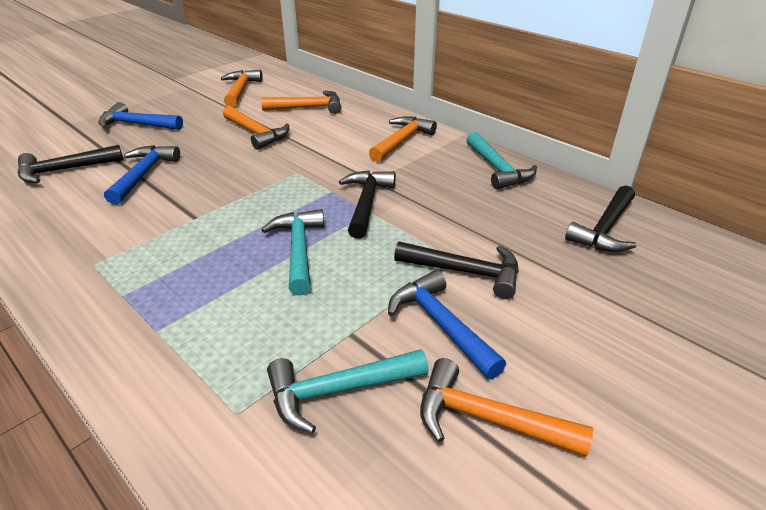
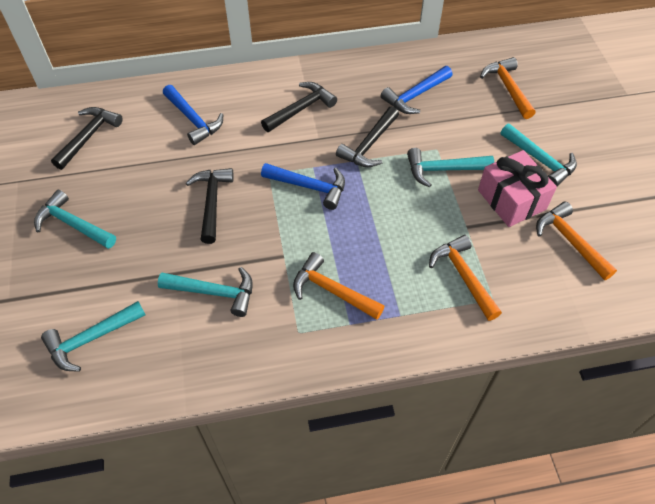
orange hammer: [221,70,263,107] [223,106,289,150] [261,91,342,114] [369,116,437,162] [420,358,593,457] = 5 -> [293,252,385,320] [429,235,502,321] [480,57,536,119] [536,201,617,280] = 4
pink gift: none = 0 -> [478,150,557,227] = 1
turquoise hammer: [261,209,324,296] [267,349,429,434] [466,132,537,190] = 3 -> [34,190,116,249] [41,301,145,372] [158,267,253,317] [407,148,494,187] [501,124,577,186] = 5

